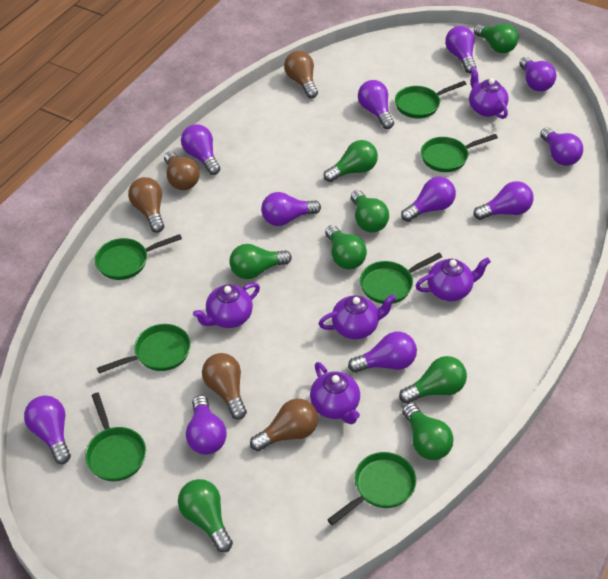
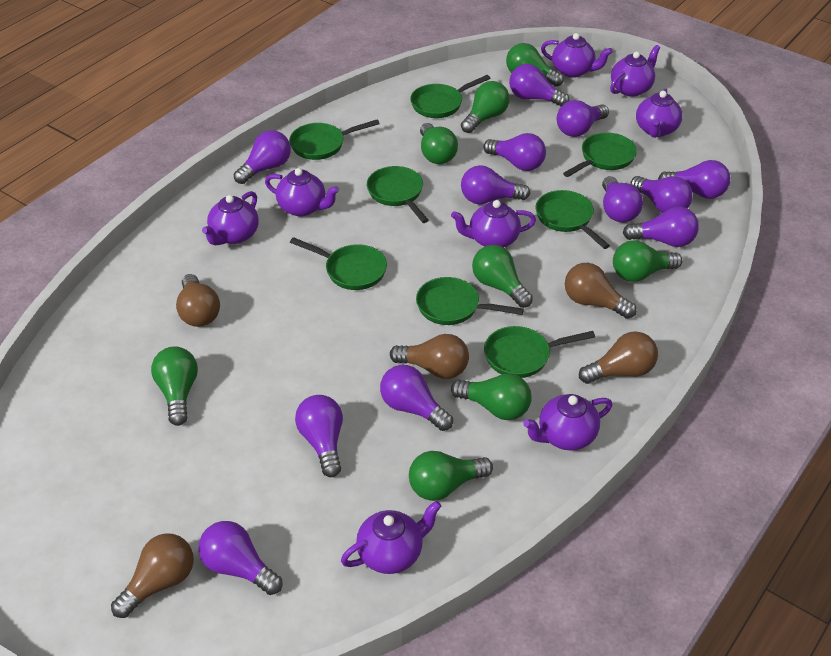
green pan: [85,393,146,481] [95,234,182,280] [97,324,191,374] [327,452,416,525] [360,253,442,304] [395,81,467,118] [421,134,498,172] = 7 -> [289,119,380,160] [290,237,387,290] [367,166,429,223] [410,75,490,118] [416,277,524,325] [484,326,595,378] [536,190,610,249] [563,132,637,177] = 8
purple light bulb: [24,395,71,464] [181,124,220,175] [186,395,227,455] [261,192,321,226] [348,332,417,373] [358,80,394,129] [401,177,456,222] [445,26,476,73] [474,181,534,220] [519,57,556,92] [540,127,583,166] = 11 -> [199,521,282,595] [234,130,291,184] [295,395,343,477] [380,365,453,431] [461,165,530,204] [483,133,546,171] [509,64,569,107] [557,100,609,137] [602,176,643,222] [623,207,699,247] [630,176,693,213] [658,160,730,199] = 12
purple teapot: [193,283,260,328] [310,362,360,424] [318,294,396,339] [415,257,491,301] [469,67,509,119] = 5 -> [202,191,259,245] [265,168,339,217] [341,501,441,574] [451,200,536,248] [523,394,612,450] [541,33,613,78] [610,45,660,97] [636,89,683,138] = 8

